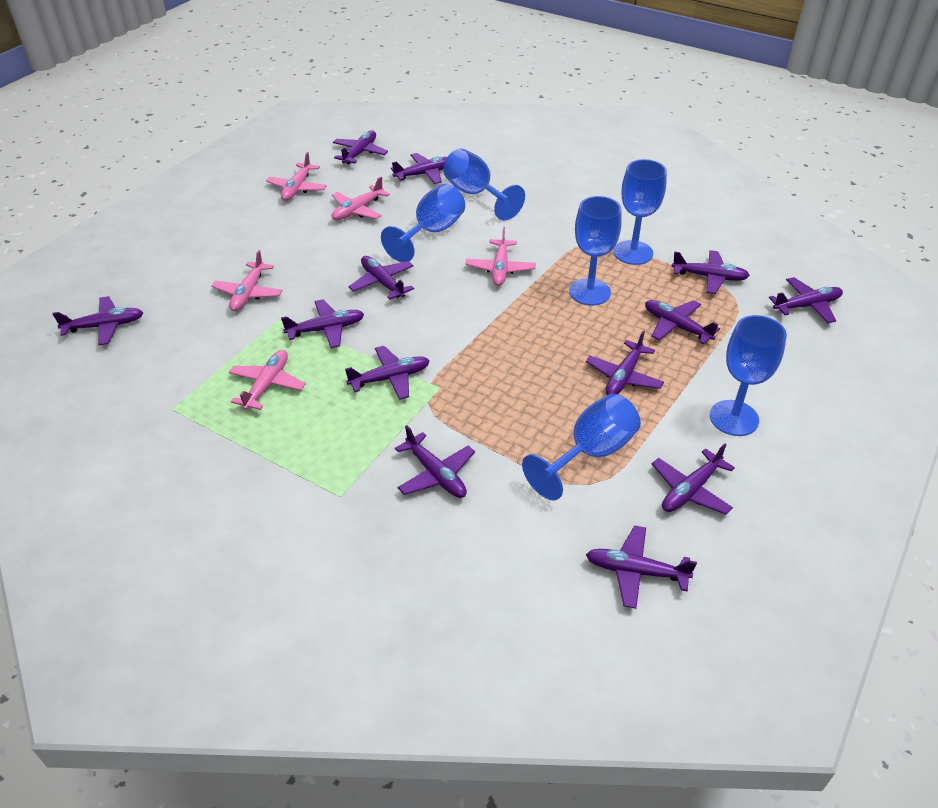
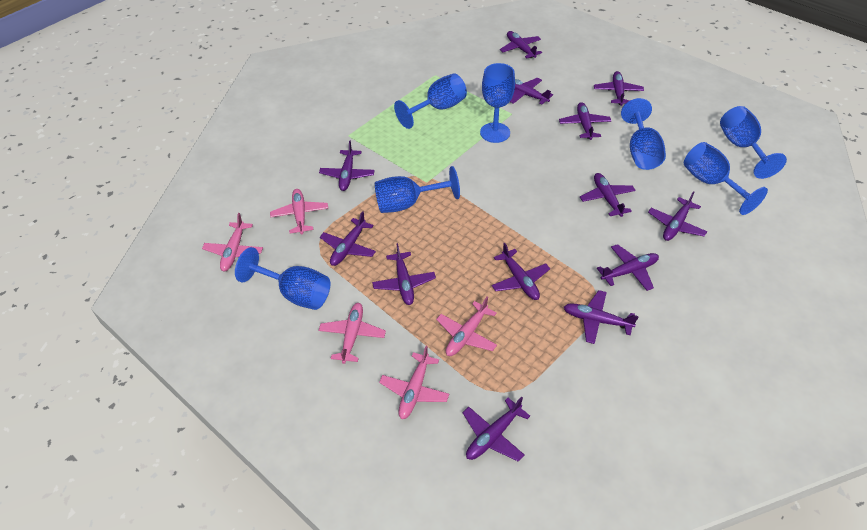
blue goblet: [381,184,465,262] [443,149,525,221] [522,394,641,501] [569,196,622,306] [613,159,667,265] [710,315,787,436] = 6 -> [235,247,330,310] [375,166,460,213] [394,74,467,129] [480,63,515,143] [621,98,666,170] [684,142,768,215] [720,106,787,179] = 7

